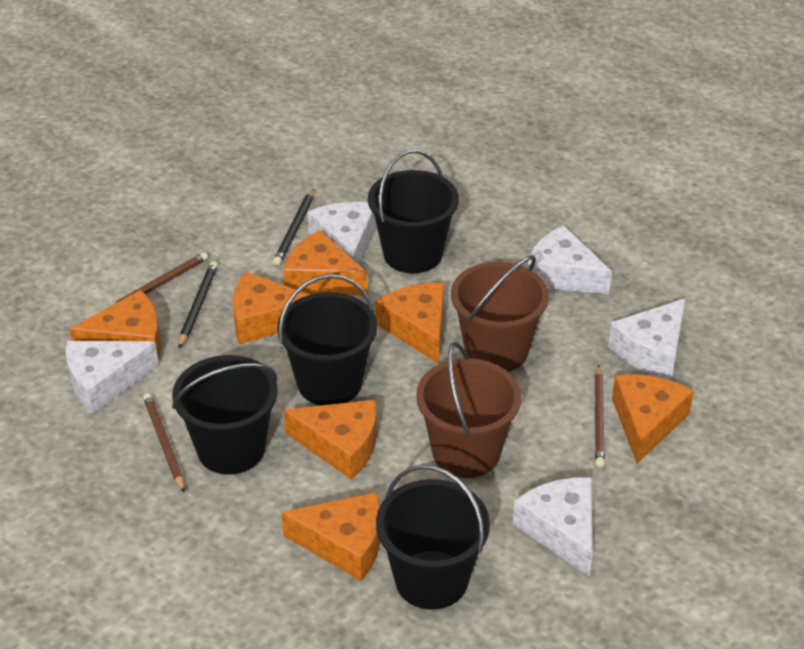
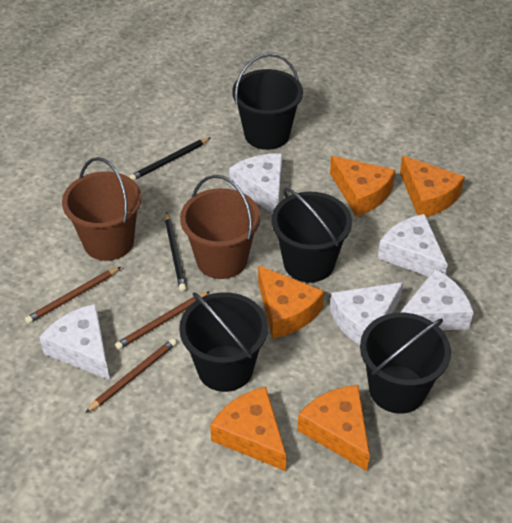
orange cheese: [69,290,161,360] [233,272,310,344] [281,492,380,581] [283,230,368,296] [284,400,377,480] [375,283,444,364] [612,374,694,464] = 7 -> [210,387,287,471] [258,265,324,339] [297,385,370,471] [330,156,395,217] [400,155,465,217] = 5

